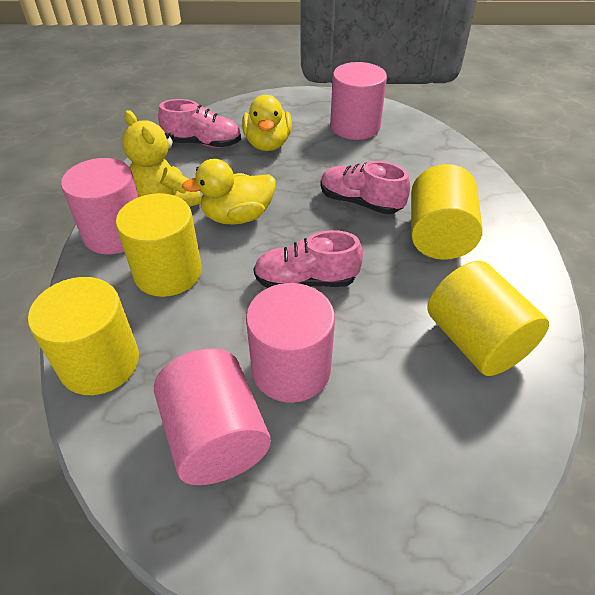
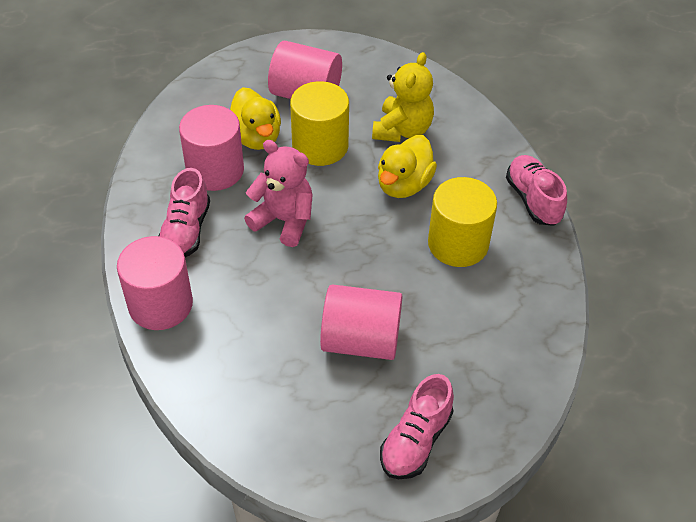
pink teddy bear: none = 0 -> [244,140,312,247] = 1
yellow cylinder: [28,277,139,395] [116,193,202,297] [411,164,483,260] [428,261,549,376] = 4 -> [290,81,349,166] [428,177,497,267] = 2

